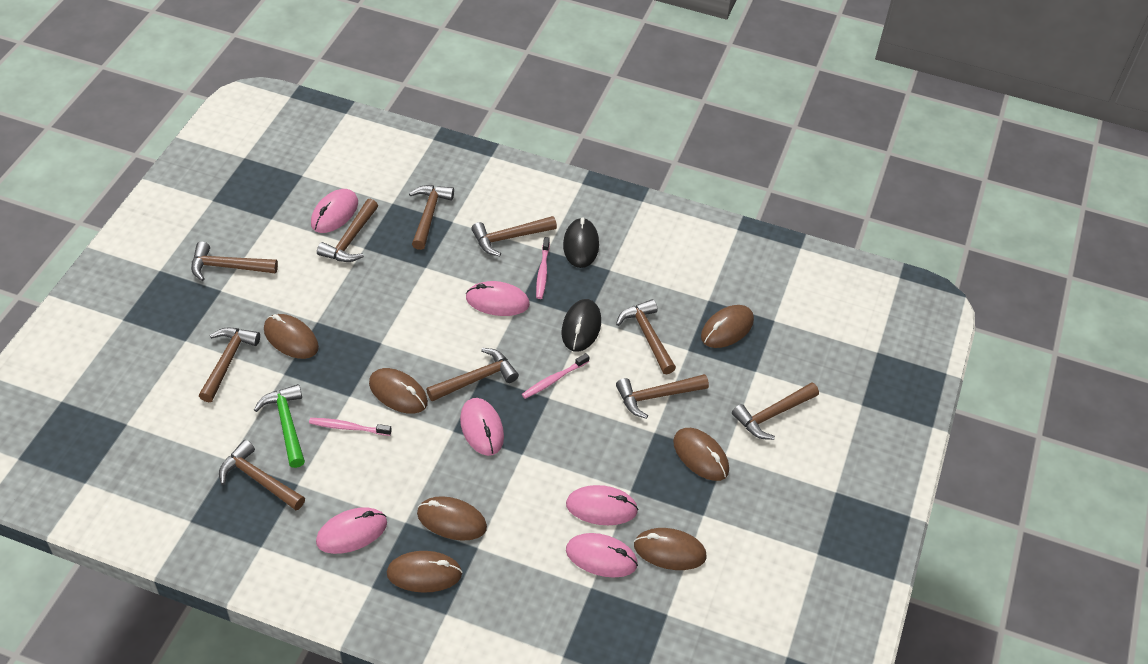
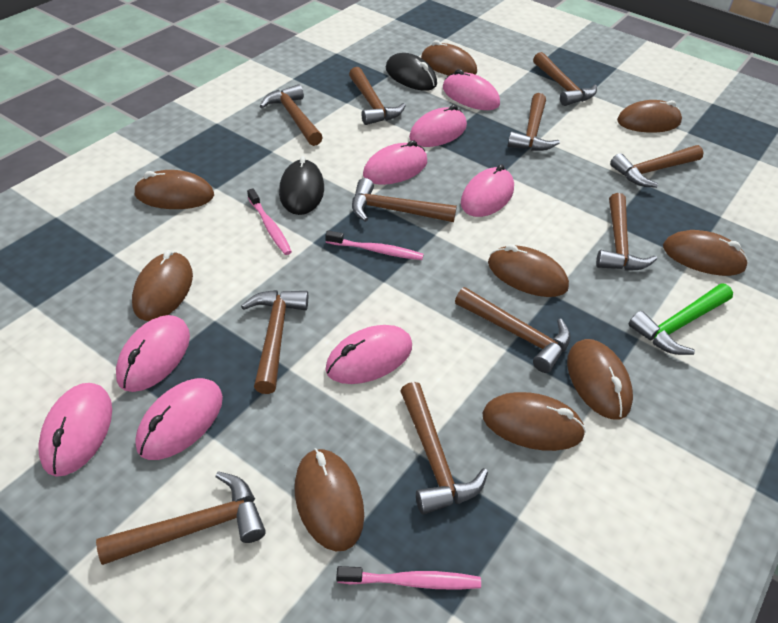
brown hammer: [191,242,278,281] [199,328,260,402] [219,440,305,510] [317,199,378,262] [409,185,454,250] [426,348,519,401] [471,216,557,256] [616,299,676,374] [616,374,709,419] [732,382,819,440] = 10 -> [96,471,266,565] [241,290,308,394] [260,84,323,146] [349,67,406,125] [352,178,457,222] [400,382,488,515] [455,287,571,373] [508,93,560,151] [533,52,597,106] [596,193,657,271] [610,145,703,188] = 11
brown mouse: [264,314,319,359] [369,368,428,414] [387,551,462,593] [417,496,487,541] [634,528,707,570] [673,428,729,481] [701,305,754,348] = 7 -> [132,250,193,321] [134,170,214,209] [295,448,364,551] [421,40,477,76] [482,392,586,451] [488,244,569,297] [567,339,633,420] [617,100,682,133] [663,230,748,276] = 9
pink mouse: [311,189,358,233] [316,507,387,554] [460,398,504,456] [466,281,530,316] [566,485,638,525] [566,533,638,578] = 6 -> [38,383,112,477] [116,315,190,392] [135,378,223,460] [326,325,412,384] [363,140,427,185] [409,105,467,147] [443,69,500,110] [461,164,514,217] = 8

